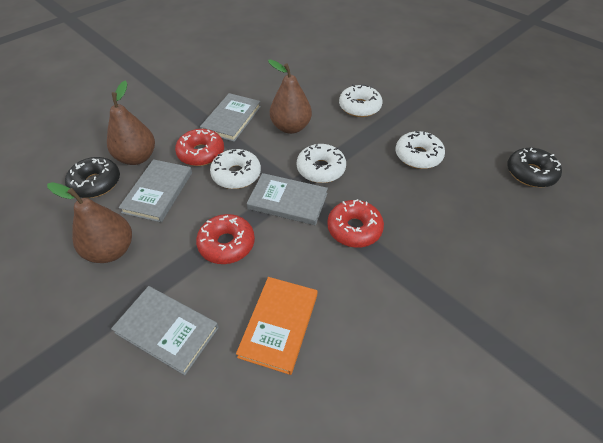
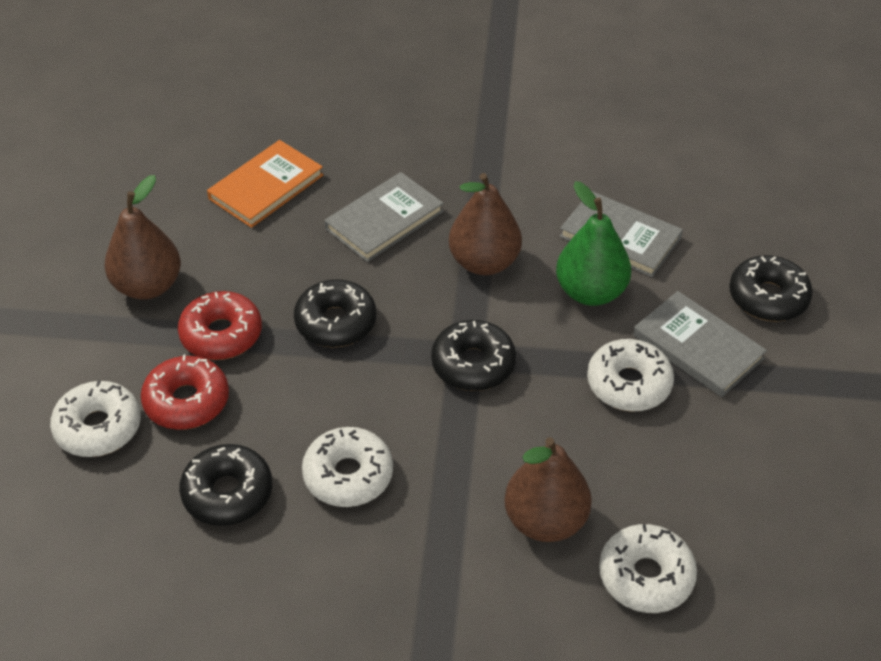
black donut: [65,157,120,198] [507,148,562,187] = 2 -> [179,444,272,526] [294,279,377,347] [431,320,516,391] [729,255,813,321] = 4
green pear: none = 0 -> [556,181,631,306] = 1
grey book: [111,286,219,375] [118,159,192,222] [200,93,261,142] [247,173,328,225] = 4 -> [324,172,443,262] [559,191,683,277] [633,291,767,397] = 3
red donut: [175,129,224,166] [196,214,255,264] [327,199,384,248] = 3 -> [141,355,229,430] [178,291,262,360] = 2

